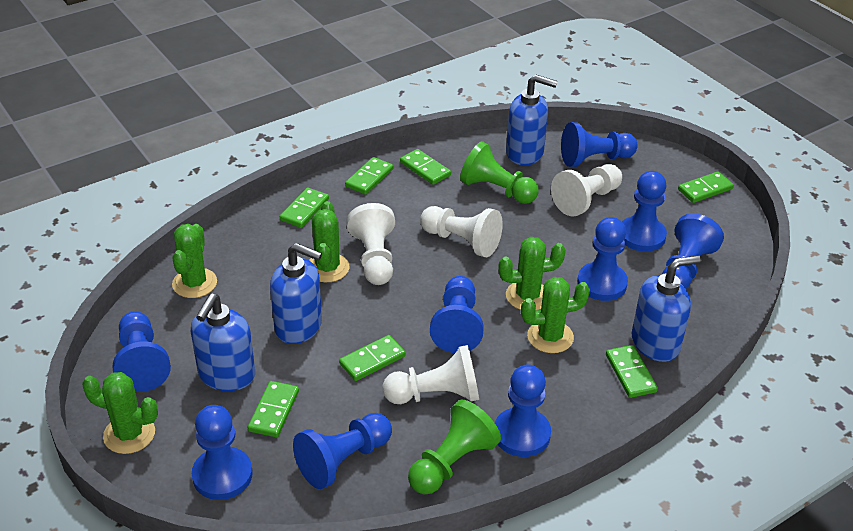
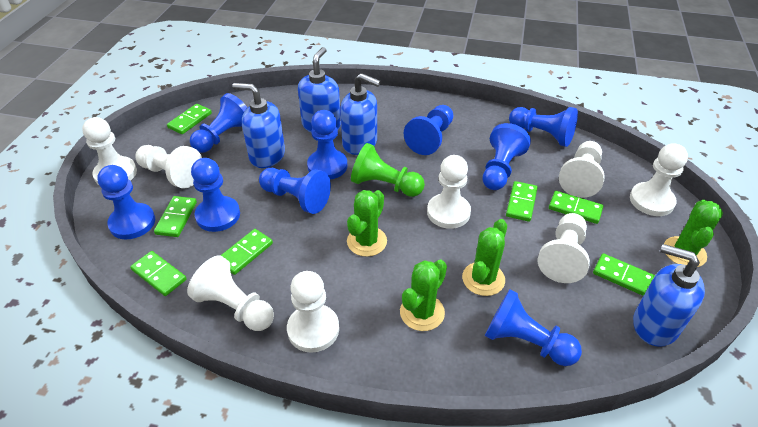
green cactus: [82,372,158,454] [172,224,217,298] [309,201,350,282] [498,237,566,310] [521,277,590,353] = 5 -> [347,190,387,257] [400,260,447,331] [462,219,507,296] [664,200,723,267] = 4
green pawn: [408,399,501,495] [460,141,539,204] = 2 -> [351,143,425,197] = 1
white pawn: [346,203,395,285] [383,345,479,404] [420,206,503,257] [551,164,622,217] = 4 -> [82,117,137,185] [135,145,202,188] [187,255,274,331] [287,271,339,353] [427,155,471,229] [538,213,590,283] [559,141,605,198] [630,143,688,216] = 8

